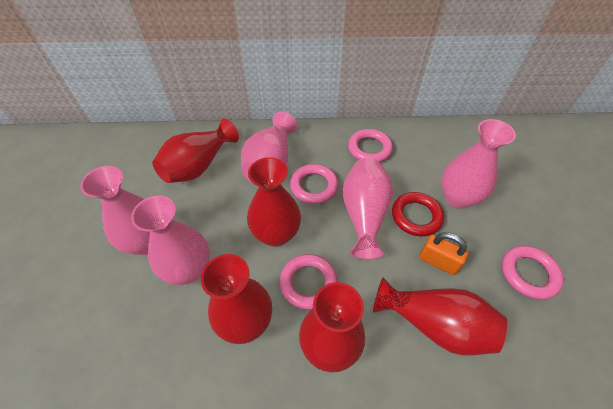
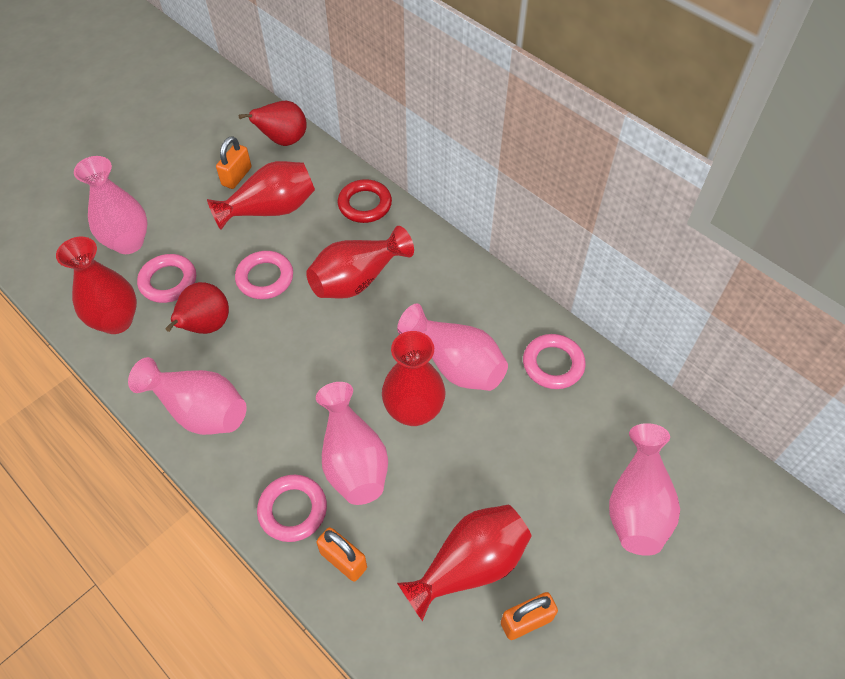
orange padlock: [419,232,469,275] = 1 -> [216,136,252,189] [316,527,367,582] [501,592,558,640] = 3
red pear: none = 0 -> [165,282,229,334] [239,101,307,146] = 2

